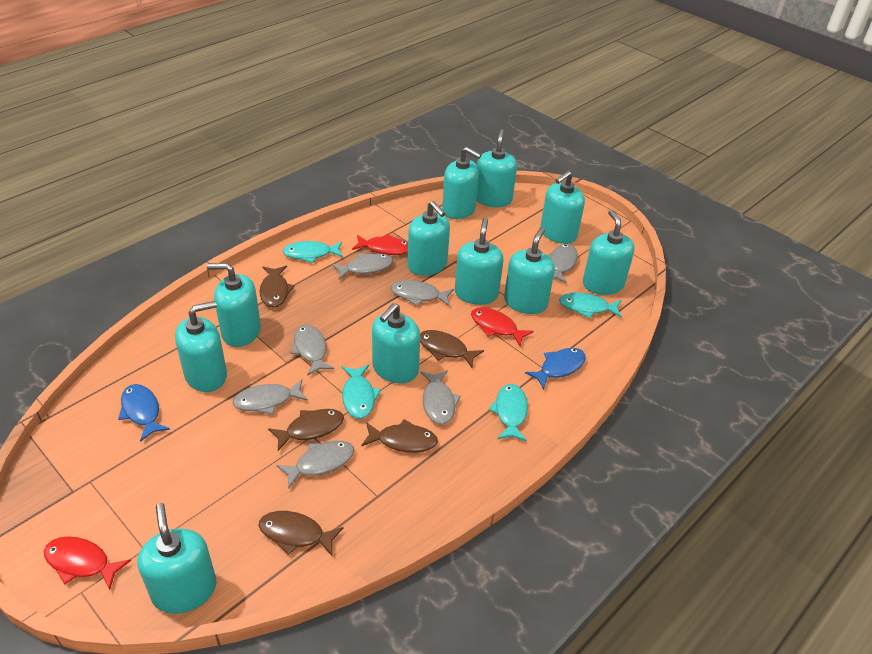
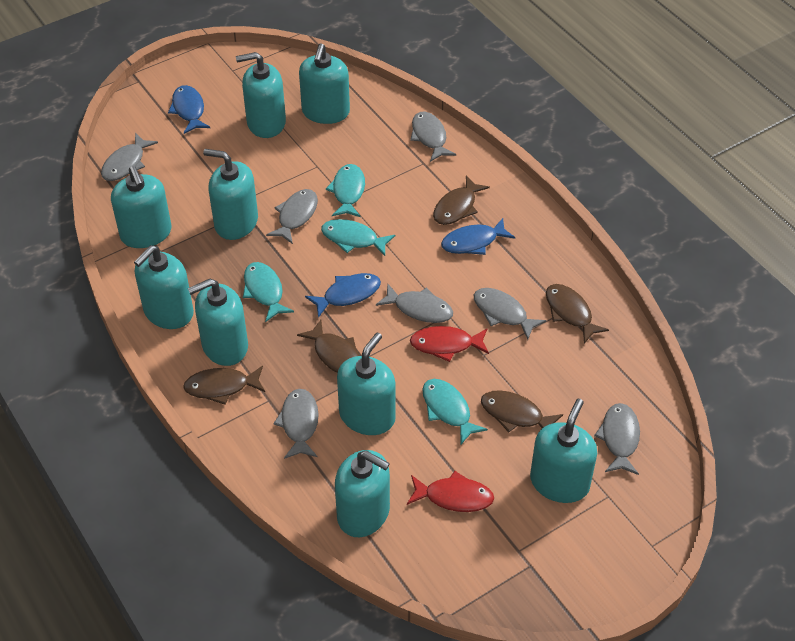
blue fish: [118,384,170,442] [525,348,586,390] = 2 -> [168,85,210,134] [305,273,381,318] [441,218,515,255] = 3
red fish: [44,536,131,590] [352,234,408,255] [471,307,534,346] = 3 -> [407,471,494,512] [410,326,489,362] = 2
turquoise soap dispenser: [137,503,216,614] [175,301,227,392] [207,263,261,347] [372,303,420,383] [407,201,450,276] [442,147,481,219] [455,218,504,305] [477,129,517,207] [504,227,555,314] [540,171,585,244] [583,210,635,295] = 11 -> [111,166,172,248] [134,245,194,329] [188,279,248,366] [203,149,258,240] [236,52,286,138] [299,43,350,124] [335,450,390,537] [337,333,396,435] [530,399,597,503] = 9

